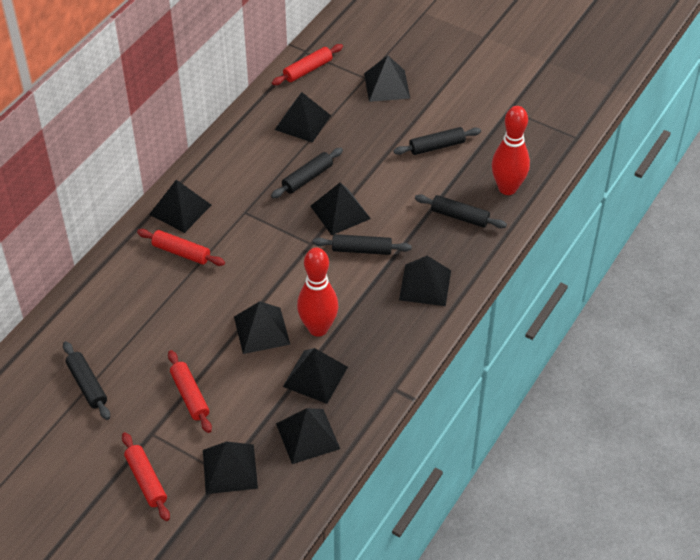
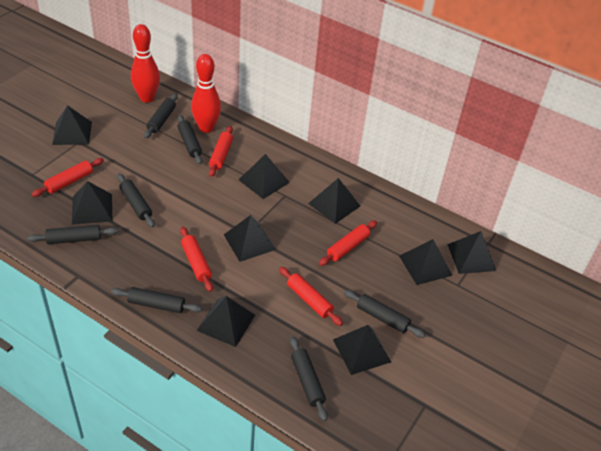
black rolling pin: [63,341,110,420] [271,148,343,198] [313,234,411,255] [393,127,481,155] [415,194,507,228] = 5 -> [27,225,118,244] [111,287,202,313] [117,173,155,227] [144,94,178,139] [178,115,202,164] [290,336,328,421] [344,290,425,338] = 7
red rolling pin: [122,432,170,521] [137,229,225,266] [168,350,212,433] [272,44,343,85] = 4 -> [31,158,104,197] [180,227,213,292] [209,126,233,177] [279,267,343,326] [319,220,377,266] = 5

